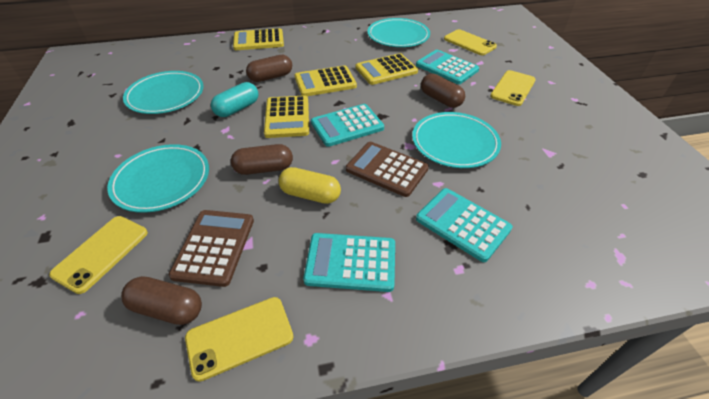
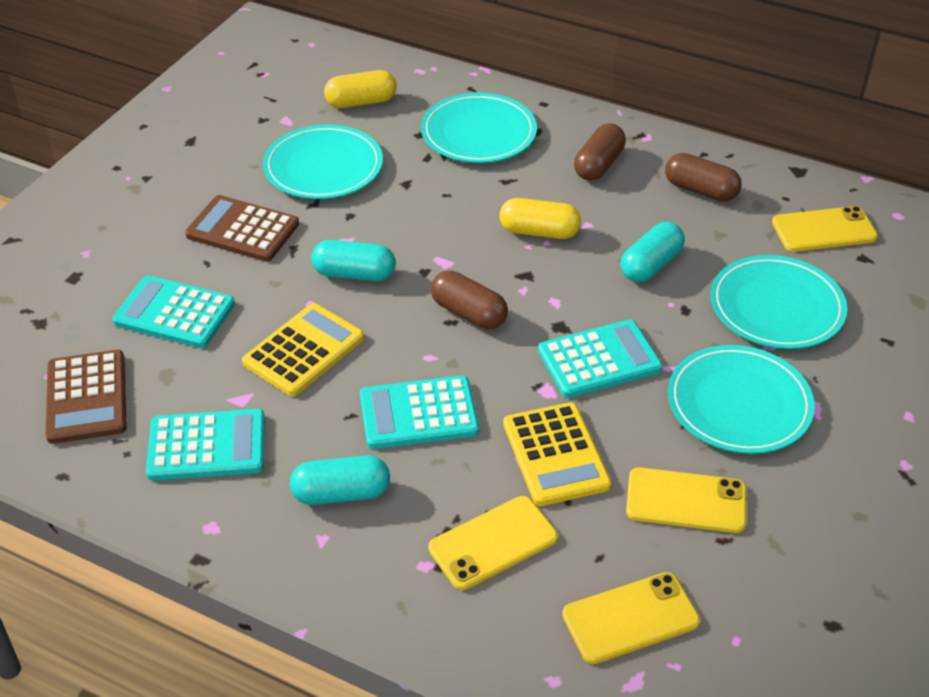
brown capsule: [121,276,202,325] [231,144,293,175] [246,55,292,82] [421,73,465,108] = 4 -> [431,270,508,329] [574,123,626,181] [665,153,742,202] = 3
turquoise capsule: [211,82,259,117] = 1 -> [290,455,390,505] [311,240,396,281] [620,222,685,282] = 3
yellow calculator: [233,28,284,50] [264,96,309,138] [295,65,357,96] [356,53,418,85] = 4 -> [242,303,364,396] [503,402,611,506] = 2
yellow capsule: [279,167,341,204] = 1 -> [324,70,397,108] [500,198,581,239] = 2

